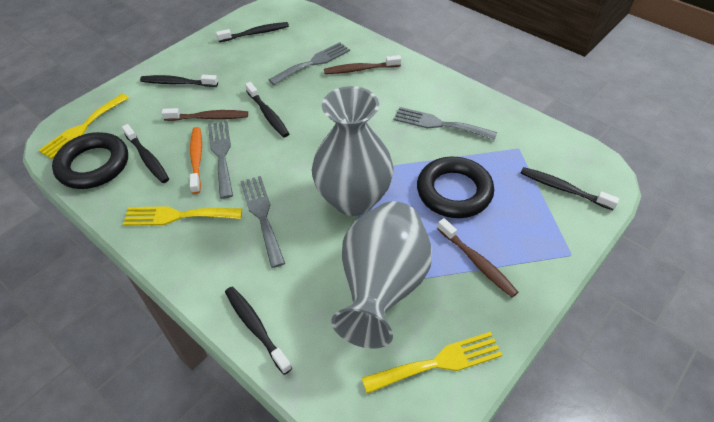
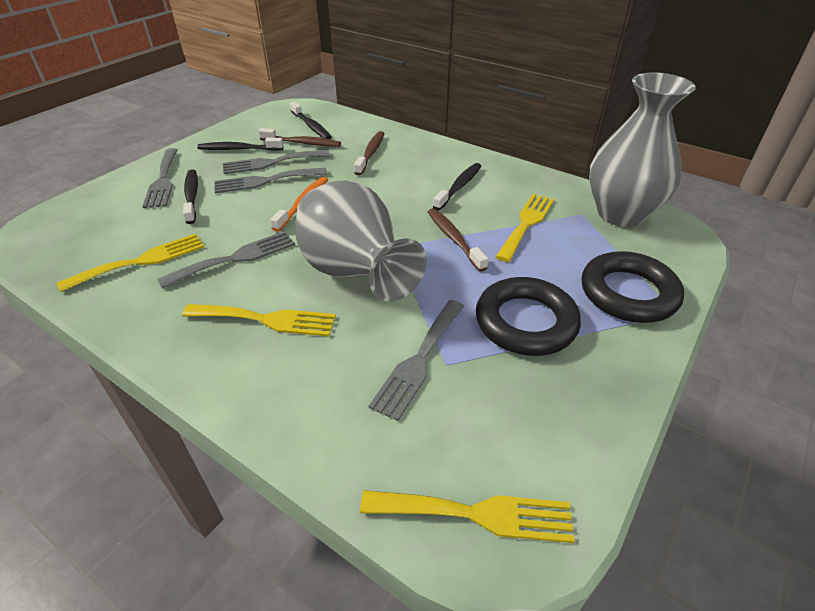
black toothbrush: [122,124,169,183] [140,75,218,87] [216,22,289,42] [225,287,292,375] [245,82,289,138] [521,167,619,210] = 6 -> [183,169,198,224] [197,138,283,151] [290,102,332,139] [433,163,482,210] = 4
grey fork: [208,121,233,199] [240,176,285,268] [269,42,350,85] [394,107,497,141] = 4 -> [142,148,178,208] [157,231,295,289] [215,168,327,193] [223,150,330,174] [369,300,464,421] = 5
yellow fork: [38,94,129,159] [123,206,242,226] [362,332,502,394] = 3 -> [57,234,204,292] [182,304,336,337] [360,490,575,543] [496,194,554,262] = 4

